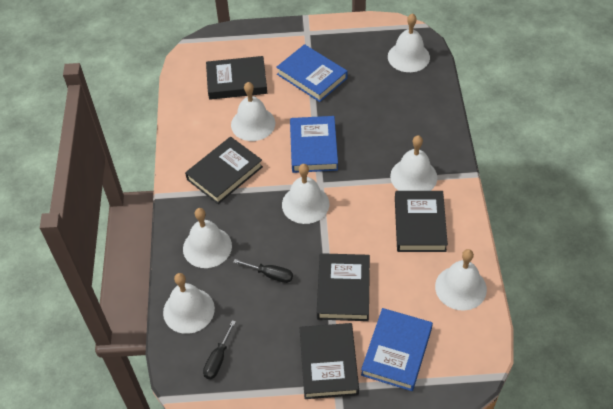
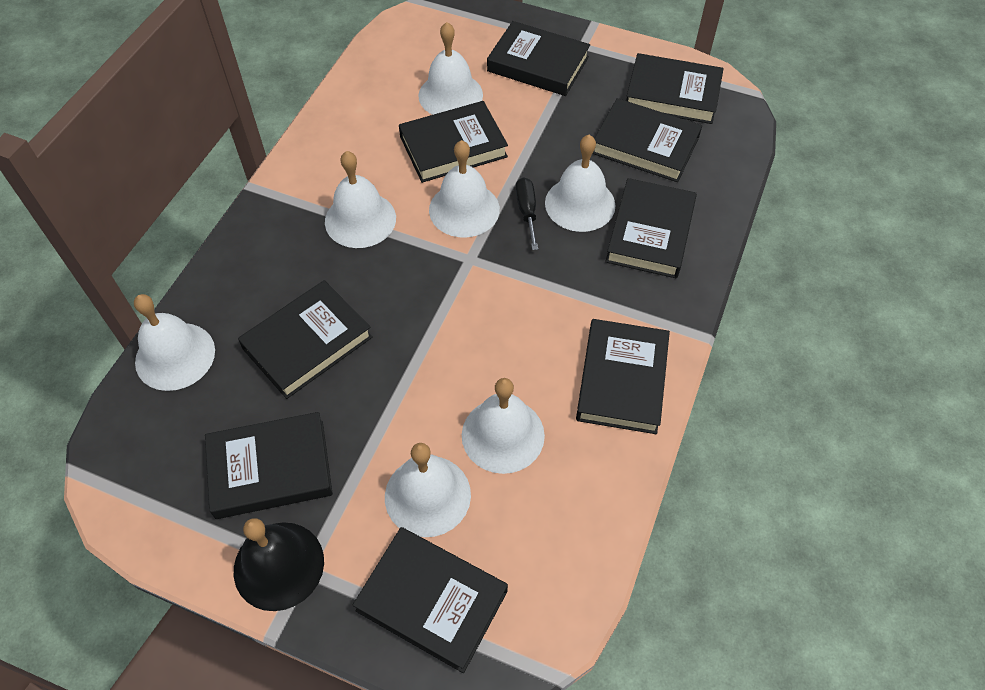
black bell: none = 0 -> [234,518,324,611] = 1
black book: [185,137,263,204] [206,56,267,100] [299,323,359,399] [317,253,370,321] [395,191,448,252] = 5 -> [205,412,333,519] [238,280,373,399] [353,527,508,673] [399,101,508,183] [487,21,590,96] [576,319,670,434] [592,98,702,182] [605,178,697,278] [626,53,724,124] = 9
black screwdriver: [203,320,236,379] [233,259,293,283] = 2 -> [516,177,538,250] = 1
blue book: [276,44,348,102] [290,116,338,173] [361,308,433,391] = 3 -> none = 0

